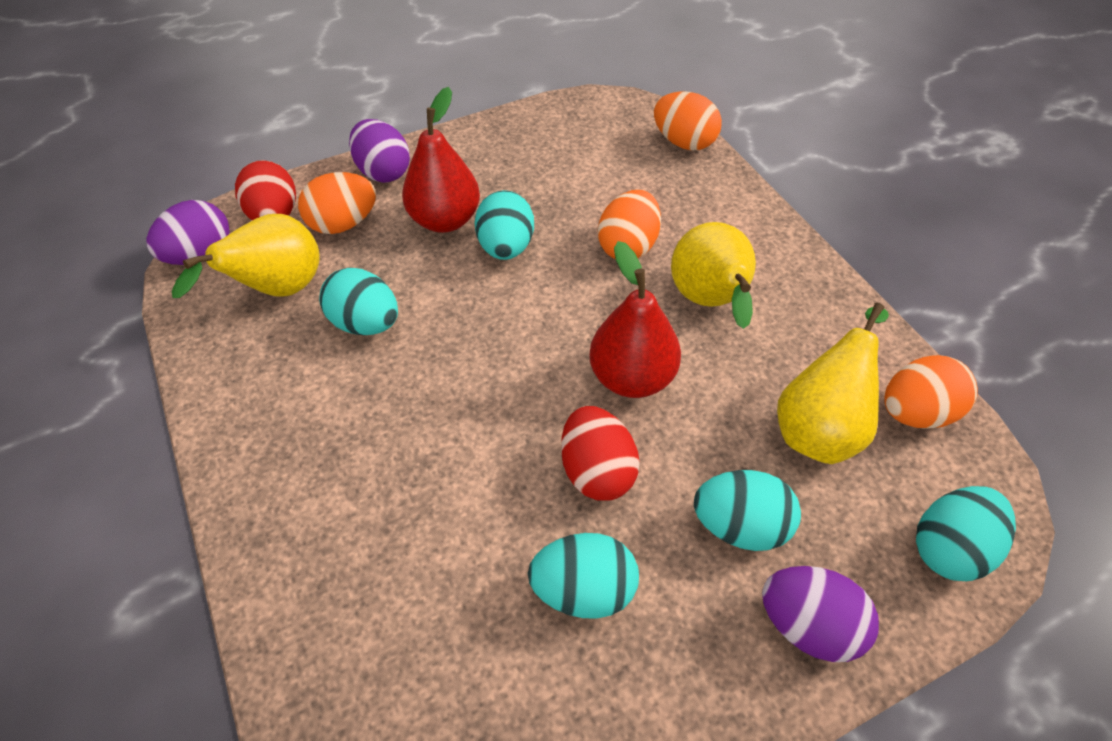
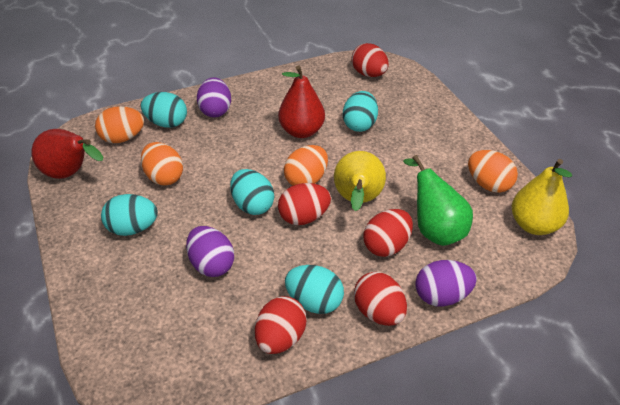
green pear: none = 0 -> [403,155,473,246] = 1
red egg: [235,160,296,220] [561,406,640,501] = 2 -> [255,296,307,354] [278,183,331,225] [352,43,389,77] [354,272,407,326] [363,209,413,257] = 5
yellow pear: [172,214,320,298] [671,222,756,329] [777,303,889,464] = 3 -> [334,151,386,211] [512,159,572,235] = 2

